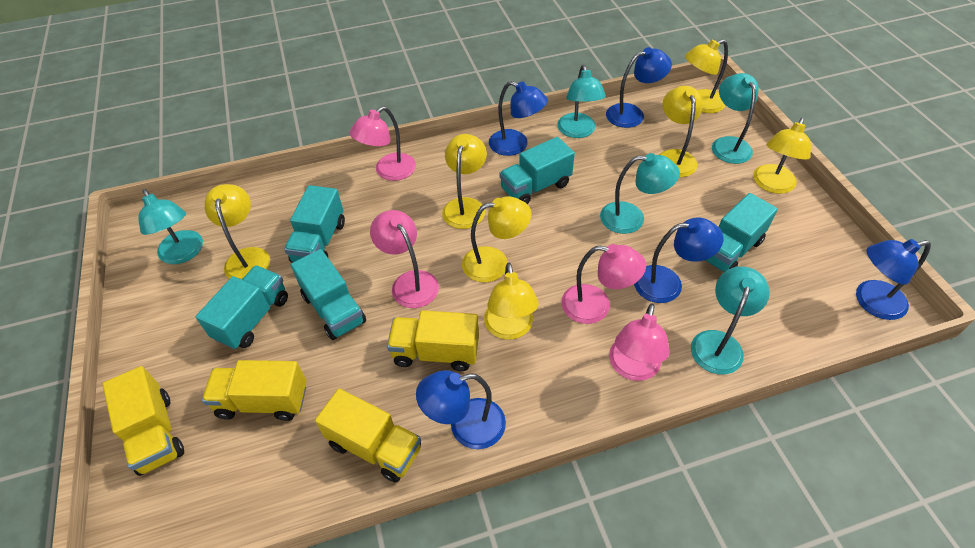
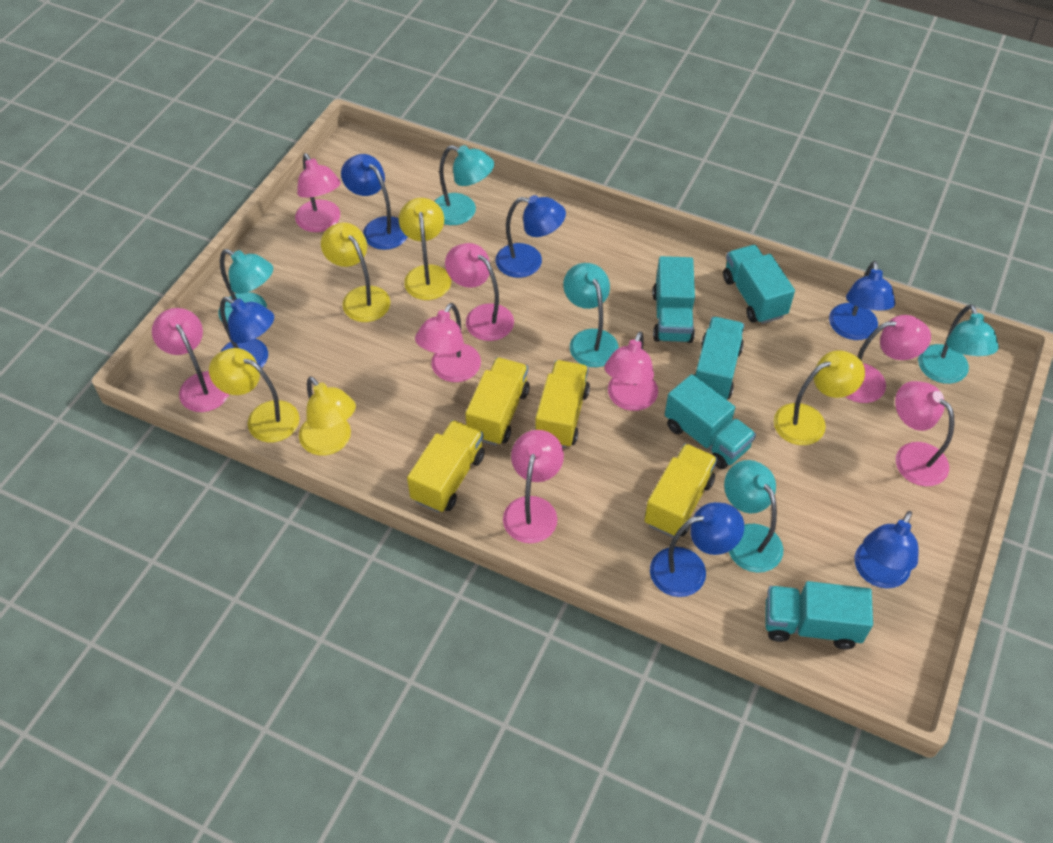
blue lamp: [416,370,506,449] [489,81,548,156] [606,47,672,128] [634,217,724,303] [856,239,931,320] = 5 -> [220,297,274,368] [341,154,407,250] [495,195,566,278] [650,502,744,597] [829,261,895,340] [855,511,919,588] = 6
pink lamp: [349,106,416,181] [370,210,439,308] [561,244,646,324] [609,304,670,381] = 4 -> [152,308,229,412] [295,153,341,232] [415,303,481,382] [445,243,514,341] [503,430,564,543] [605,331,658,411] [846,315,931,403] [895,381,954,486] = 8
yellow lamp: [205,184,270,280] [442,134,487,229] [462,196,531,282] [484,263,539,340] [659,86,702,177] [685,39,728,113] [753,118,811,194] = 7 -> [209,348,299,442] [299,376,356,456] [321,223,390,322] [399,198,451,300] [774,350,865,445] = 5

